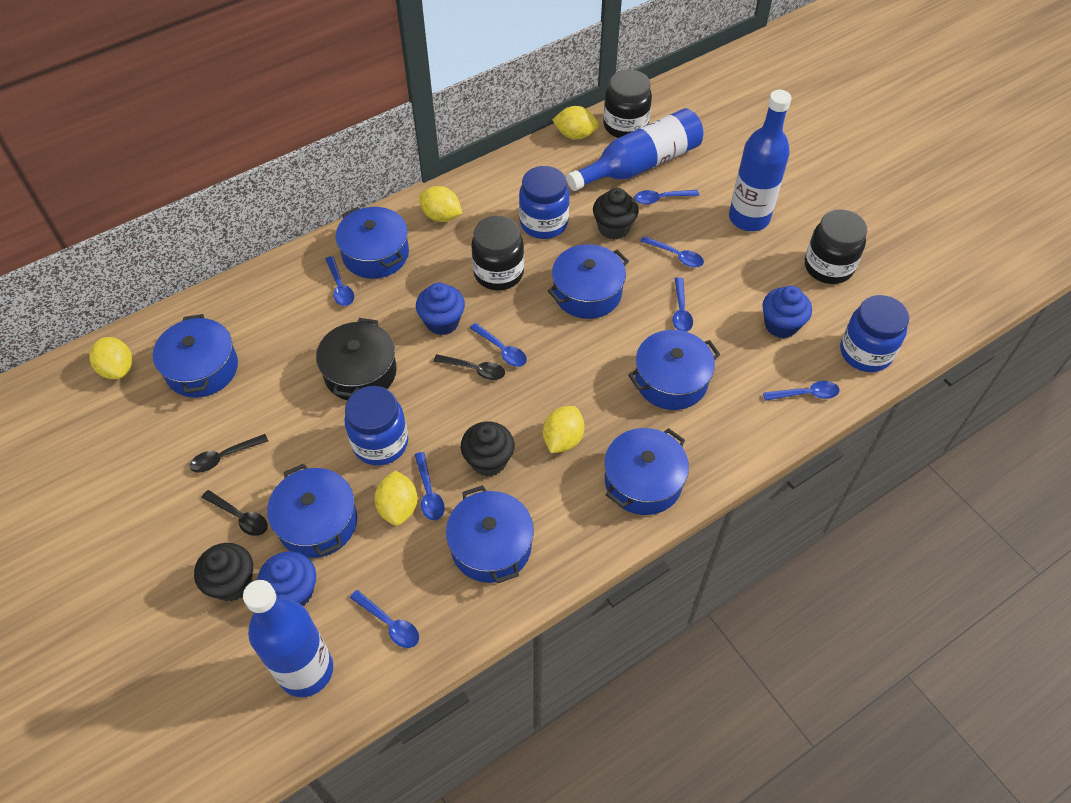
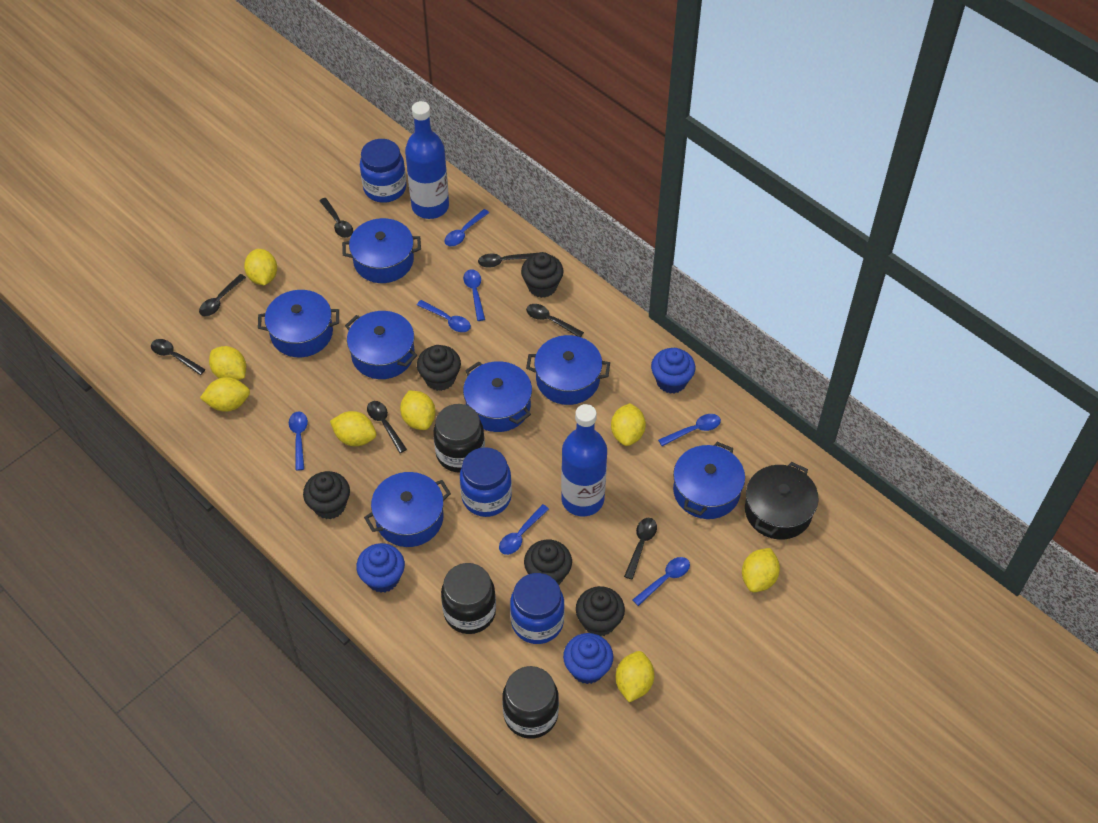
black cupcake: [194,543,253,601] [461,422,514,477] [593,188,639,239] = 3 -> [303,471,350,519] [417,345,461,391] [521,252,564,298] [524,539,572,585] [576,586,625,636] = 5
black spoon: [190,434,268,473] [202,490,268,536] [433,354,505,380] = 3 -> [151,339,206,375] [199,274,246,316] [319,198,353,238] [367,401,407,453] [478,253,537,268] [526,304,584,337] [624,518,657,580] = 7
blue bottle: [243,580,333,697] [567,108,703,191] [729,90,792,231] = 3 -> [405,101,449,219] [561,404,607,516] = 2
blue spoon: [325,256,354,306] [350,590,419,648] [415,452,445,520] [470,323,527,367] [635,190,699,205] [640,236,704,267] [673,277,693,332] [763,381,840,401] = 8 -> [289,412,308,471] [417,300,471,332] [444,209,489,246] [463,269,485,321] [499,504,549,555] [633,557,690,606] [658,414,721,446] = 7
yellow lemon: [89,337,132,379] [374,470,418,526] [419,186,462,222] [543,406,585,453] [552,106,599,140] = 5 -> [200,377,250,412] [209,346,246,380] [244,249,277,285] [330,411,376,446] [400,391,436,430] [611,403,646,446] [616,651,654,702] [742,548,780,592] = 8

